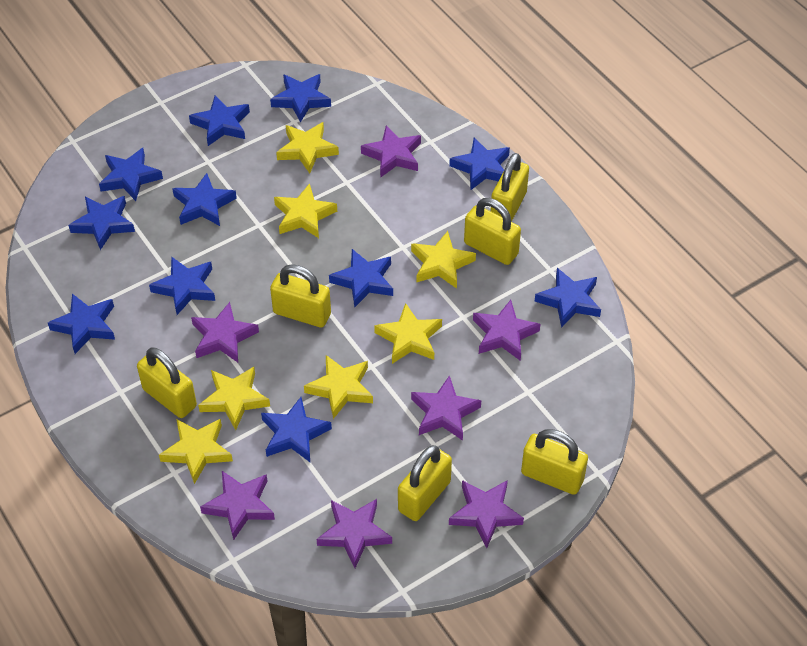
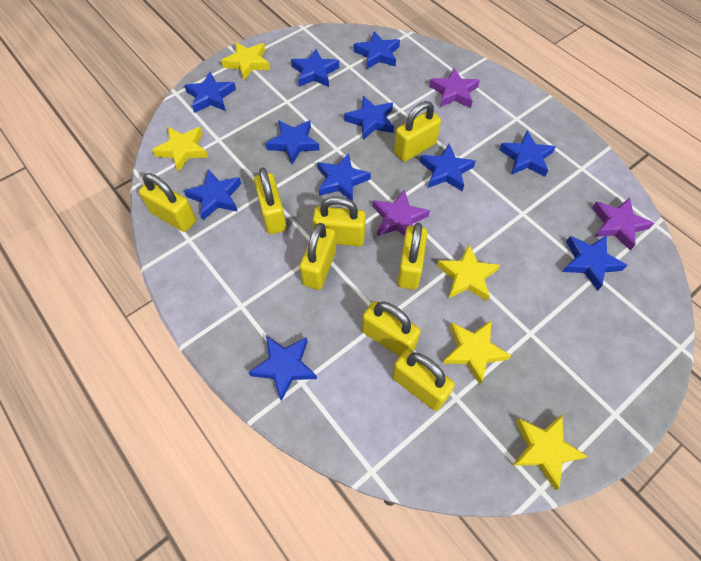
purple star: [191,302,259,362] [200,471,275,540] [316,499,392,568] [361,125,421,178] [411,375,481,441] [449,480,524,548] [473,300,540,361] = 7 -> [373,189,430,236] [429,68,480,108] [592,197,654,250] = 3
yellow padlock: [137,347,197,418] [270,264,331,328] [398,445,452,521] [464,198,521,265] [490,153,529,222] [521,429,588,495] = 6 -> [139,173,196,232] [254,168,287,234] [300,223,336,290] [313,196,366,246] [362,301,421,357] [392,349,455,411] [394,101,441,162] [397,223,428,290] = 8
yellow star: [159,419,233,484] [198,367,270,430] [274,183,337,238] [276,122,339,173] [304,355,373,419] [374,303,442,364] [411,231,476,289] = 7 -> [152,127,208,172] [221,42,270,80] [437,244,500,301] [443,321,511,385] [512,415,588,490] = 5

